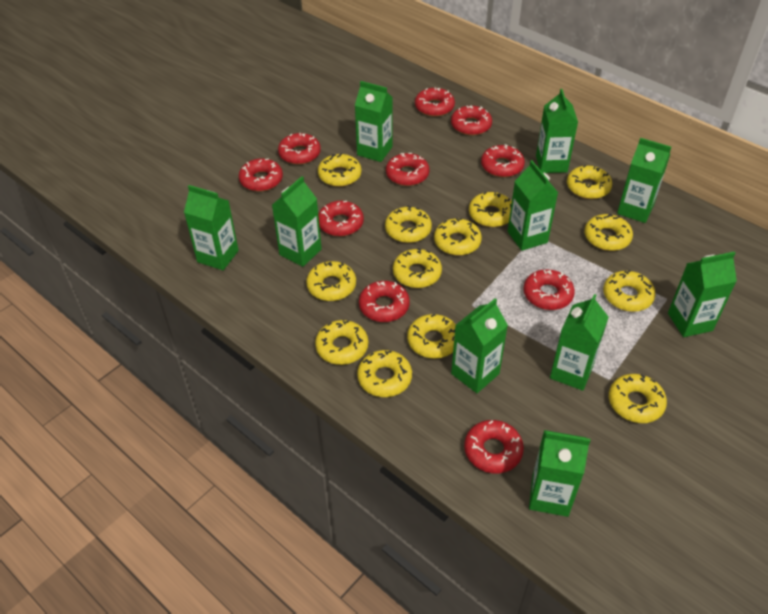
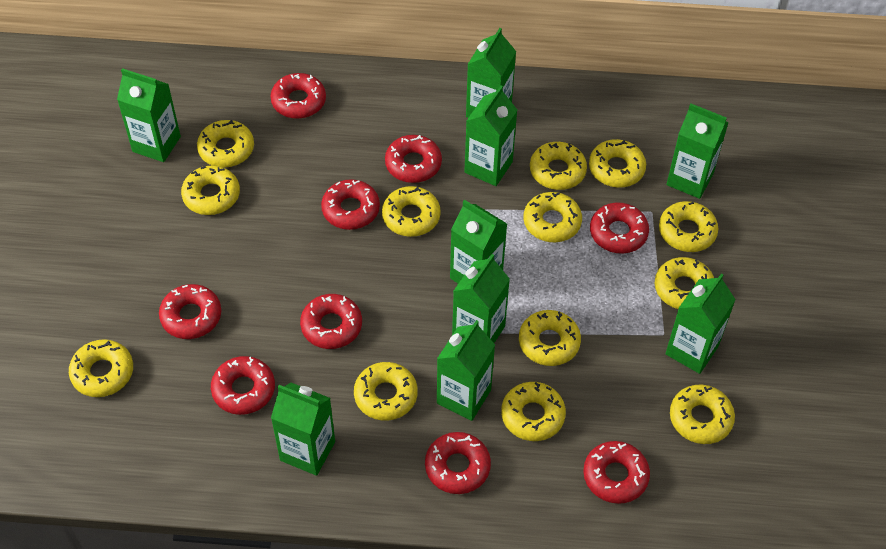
green carton: [184,185,239,270] [272,176,322,267] [355,81,392,162] [451,298,508,393] [508,160,558,251] [529,430,590,517] [536,89,578,173] [550,294,609,391] [617,138,671,223] [668,252,737,337] = 10 -> [117,68,181,162] [271,383,335,476] [437,320,495,421] [450,200,507,283] [452,254,510,343] [464,85,517,186] [466,28,516,118] [665,273,736,374] [666,103,729,199] = 9
red donut: [239,158,283,192] [278,133,321,165] [318,201,364,236] [359,281,410,322] [386,153,429,186] [415,87,455,117] [451,105,492,136] [464,420,524,473] [481,144,525,177] [523,269,575,310] = 10 -> [159,284,221,339] [211,356,275,415] [270,73,326,119] [300,294,362,349] [321,179,380,230] [385,135,442,183] [425,432,491,494] [583,441,650,504] [590,202,649,254] = 9

